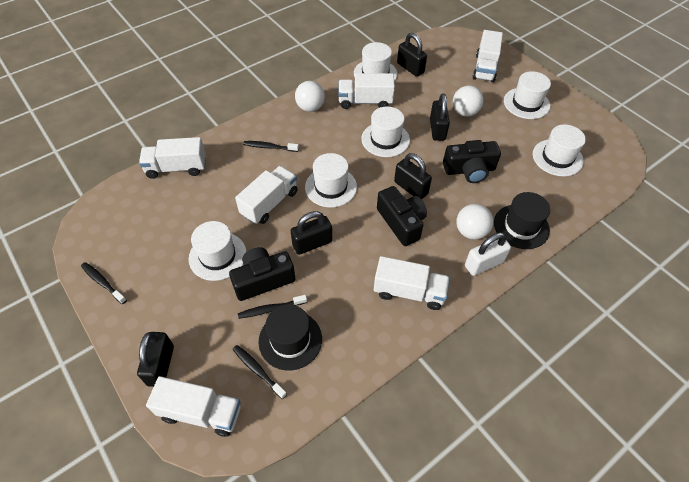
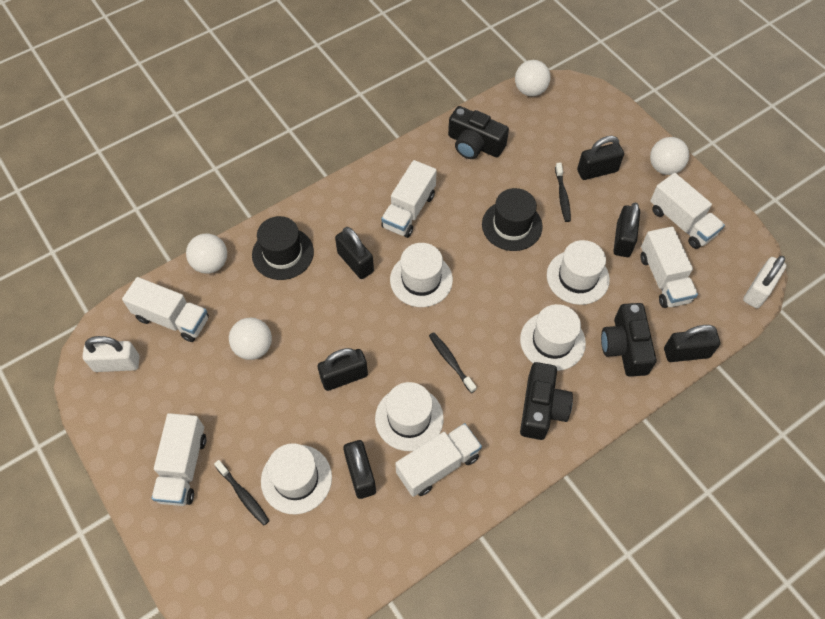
black padlock: [137,332,174,387] [291,211,332,255] [394,153,432,199] [397,33,427,77] [430,93,450,141] = 5 -> [318,348,368,391] [335,227,374,279] [343,440,376,499] [577,136,624,180] [613,203,640,257] [664,325,720,362] = 6
black toothbrush: [81,262,127,304] [232,345,287,399] [238,295,307,319] [243,141,299,152] = 4 -> [214,460,269,526] [429,332,477,393] [555,163,571,222] = 3
white ball: [295,81,325,112] [453,85,483,117] [456,204,493,240] = 3 -> [186,234,227,274] [229,318,272,360] [515,60,551,96] [650,137,689,175] = 4
white hat: [189,221,247,281] [305,153,357,208] [354,42,397,81] [361,107,410,157] [504,71,551,119] [533,124,586,176] = 6 -> [261,443,332,514] [375,382,444,451] [390,243,453,307] [520,304,586,371] [547,240,610,305] = 5
white padlock: [465,232,511,276] = 1 -> [82,336,140,372] [743,256,787,308] = 2

